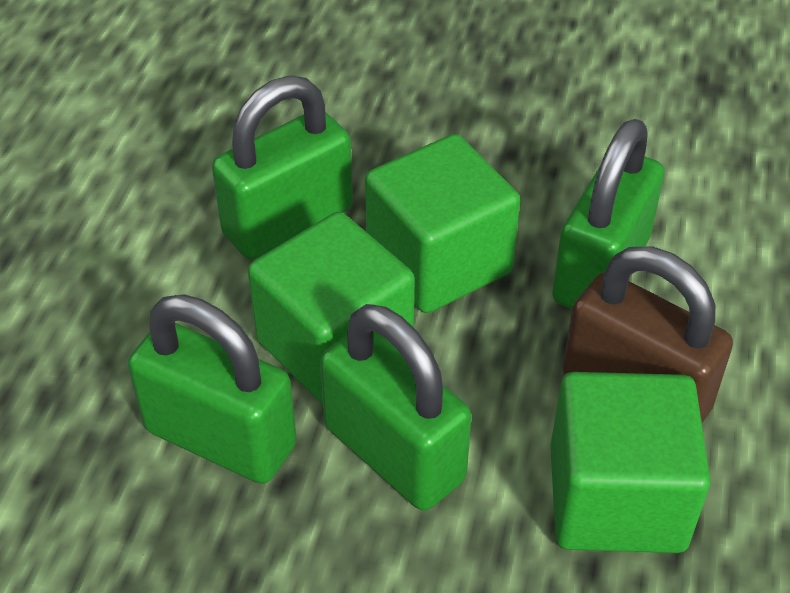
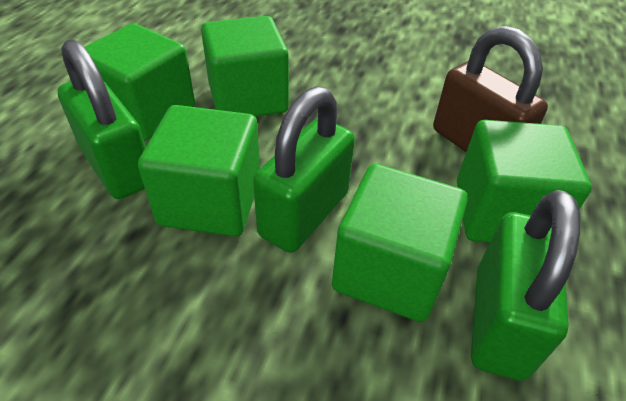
green cube: [248,212,415,404] [365,134,520,313] [550,372,711,553] = 3 -> [85,23,195,141] [138,105,260,237] [201,16,289,117] [332,164,468,322] [457,120,592,243] = 5
green padlock: [128,294,297,484] [212,75,353,259] [320,304,471,510] [552,119,664,309] = 4 -> [57,39,145,199] [253,86,355,253] [471,190,580,381] = 3

